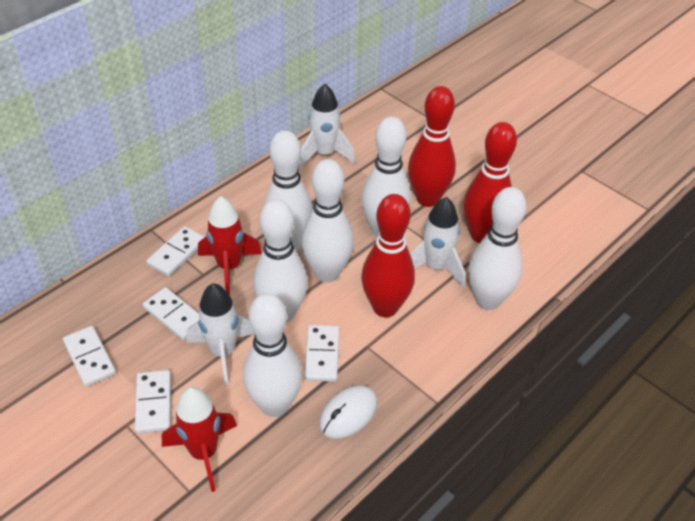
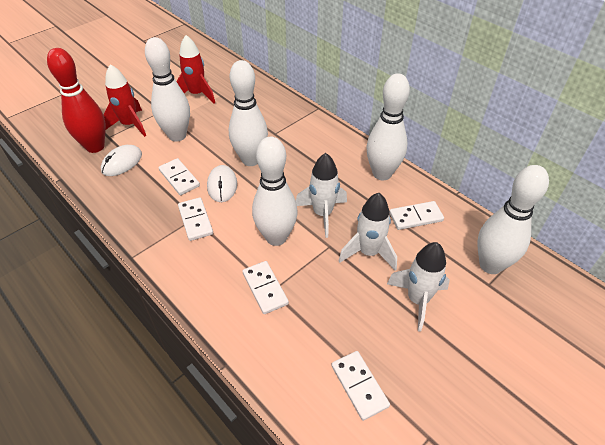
red bowling pin: [361,194,415,317] [408,86,456,207] [463,122,517,243] = 3 -> [47,48,105,153] = 1
white bowling pin: [243,293,302,417] [253,199,308,323] [263,130,313,252] [302,159,354,283] [362,117,411,237] [468,187,526,310] = 6 -> [145,37,190,142] [229,60,268,166] [252,137,298,246] [366,74,410,180] [477,165,549,274] = 5
white mouse: [319,385,378,439] = 1 -> [101,145,142,176] [207,165,237,202] = 2

